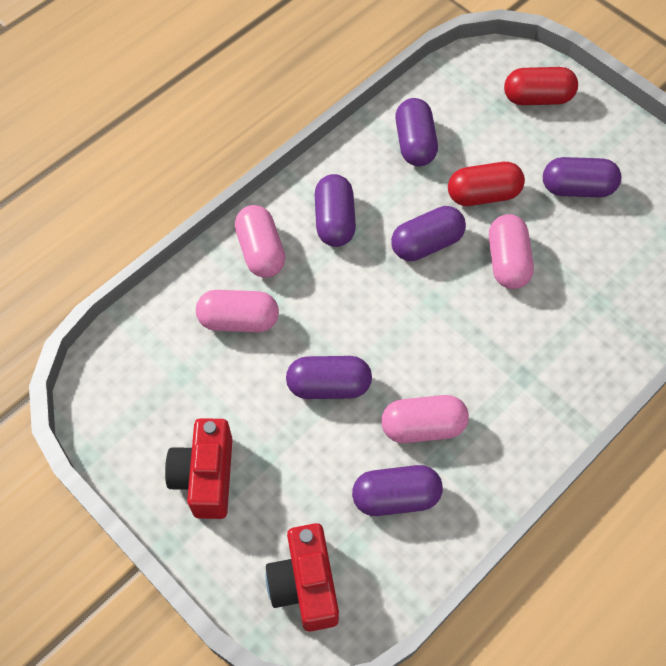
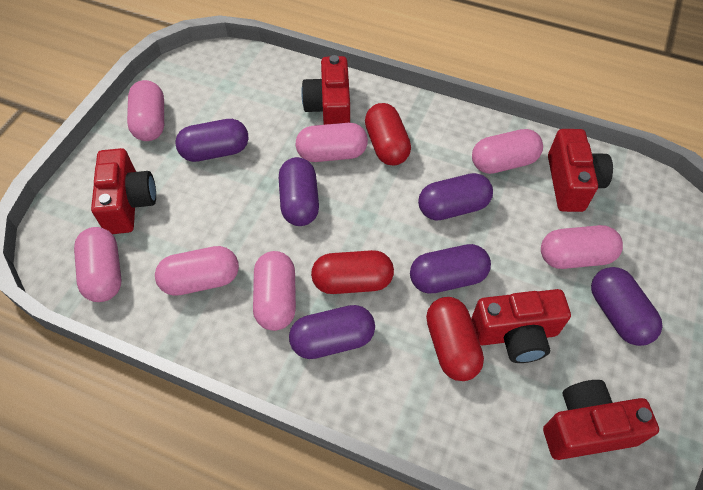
pink capsule: [196,290,279,332] [235,205,285,278] [381,395,469,443] [489,214,534,289] = 4 -> [74,227,122,302] [127,80,164,141] [155,246,239,296] [253,251,296,331] [296,123,368,162] [472,129,543,174] [541,225,623,269] = 7
red camera: [165,418,233,519] [266,523,339,632] = 2 -> [91,148,156,234] [301,55,350,125] [471,289,571,363] [543,380,659,460] [548,129,613,212] = 5
red capsule: [448,162,525,206] [504,67,578,105] = 2 -> [311,250,394,294] [365,103,411,166] [426,297,484,381] = 3

